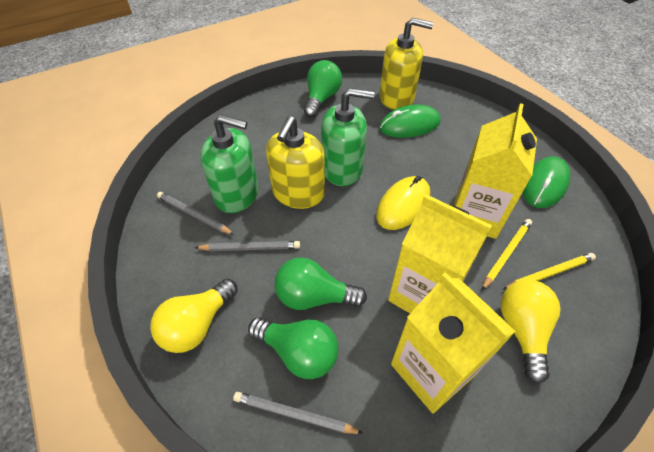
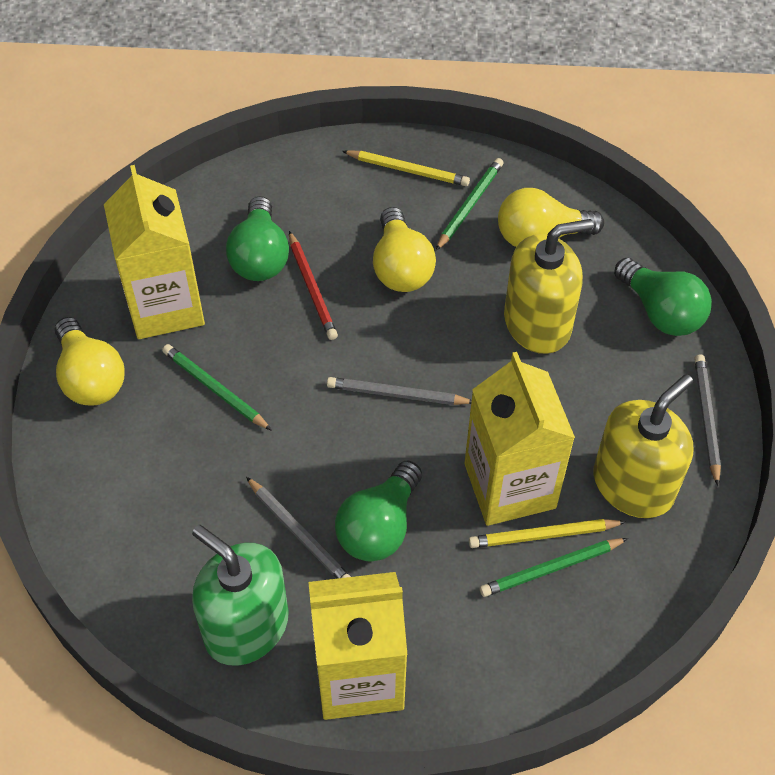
green mouse: [379,105,441,138] [523,157,570,208] = 2 -> none = 0
green pencil: none = 0 -> [162,344,272,431] [436,158,503,251] [480,538,628,597] = 3
green soap dispenser: [200,114,258,213] [321,88,374,186] = 2 -> [192,525,289,666] = 1
red pencil: none = 0 -> [289,231,338,340] = 1
yellow light bulb: [150,279,238,353] [501,280,561,384] = 2 -> [55,317,125,406] [373,207,436,292] [498,188,604,247] = 3
yellow mouse: [376,176,430,230] = 1 -> none = 0

